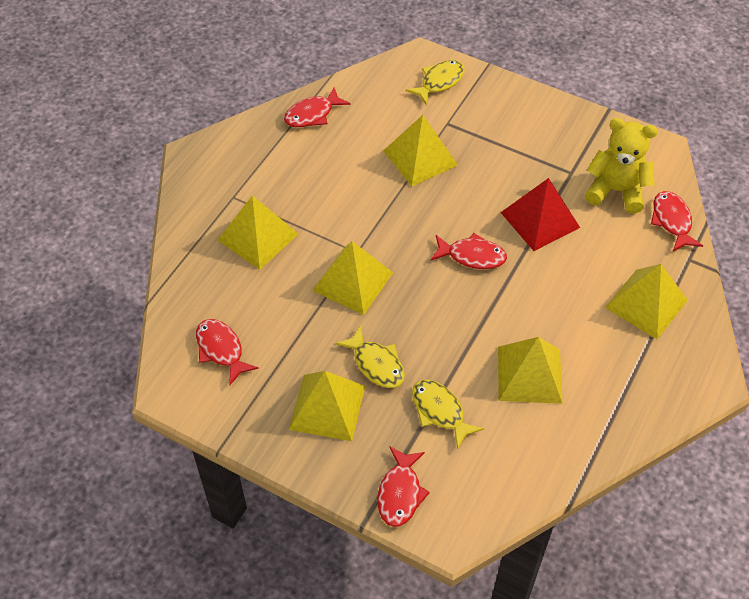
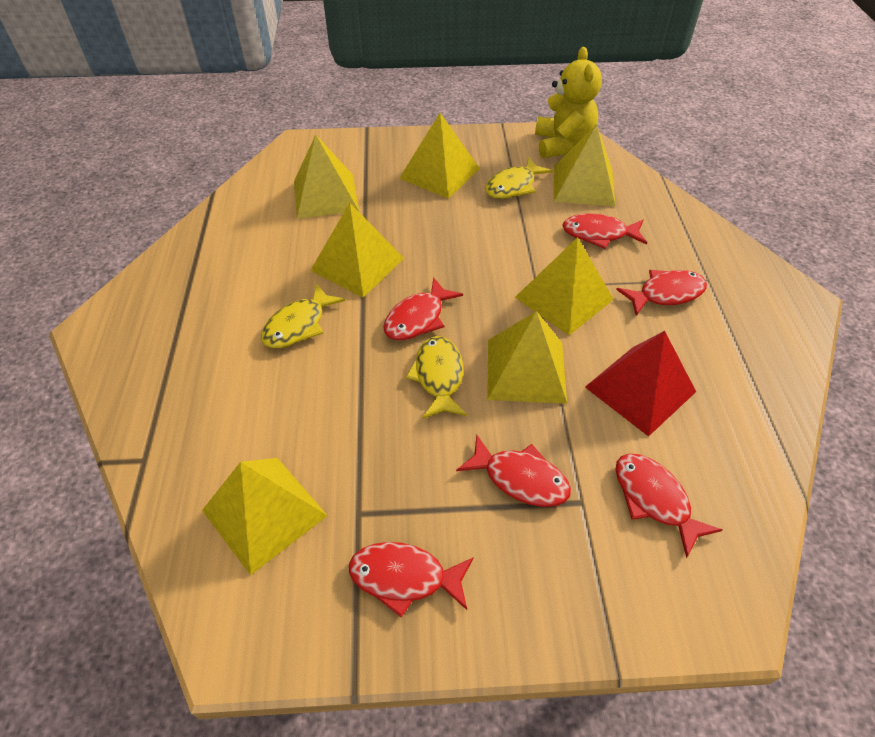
red fish: [196,319,259,385] [284,87,350,127] [377,446,430,527] [430,233,507,269] [651,191,703,251] = 5 -> [349,542,474,618] [383,277,463,340] [456,434,571,507] [562,214,647,249] [615,454,722,558] [616,270,707,316] = 6
yellow pyramid: [218,195,298,270] [289,371,365,441] [312,241,393,315] [383,115,458,186] [498,337,563,404] [605,264,688,339] = 6 -> [202,458,328,575] [294,135,359,219] [310,203,404,298] [399,113,480,199] [487,311,567,404] [515,237,614,336] [554,124,615,206] = 7

